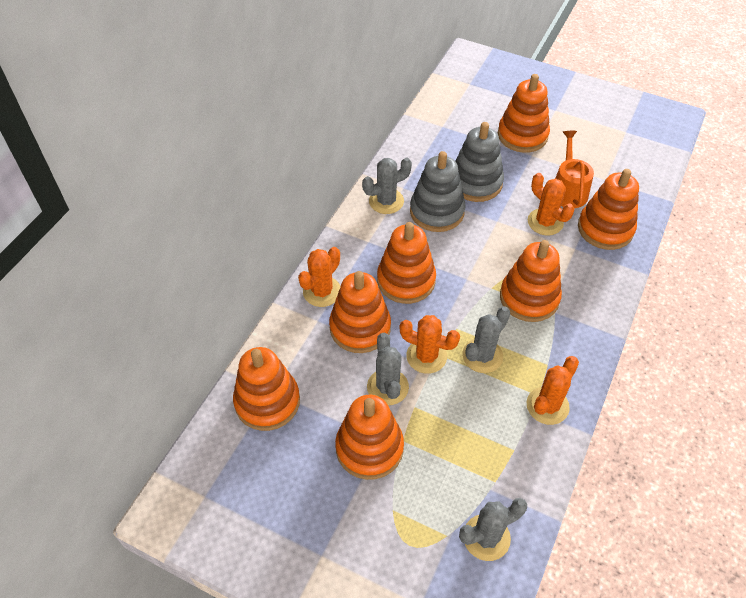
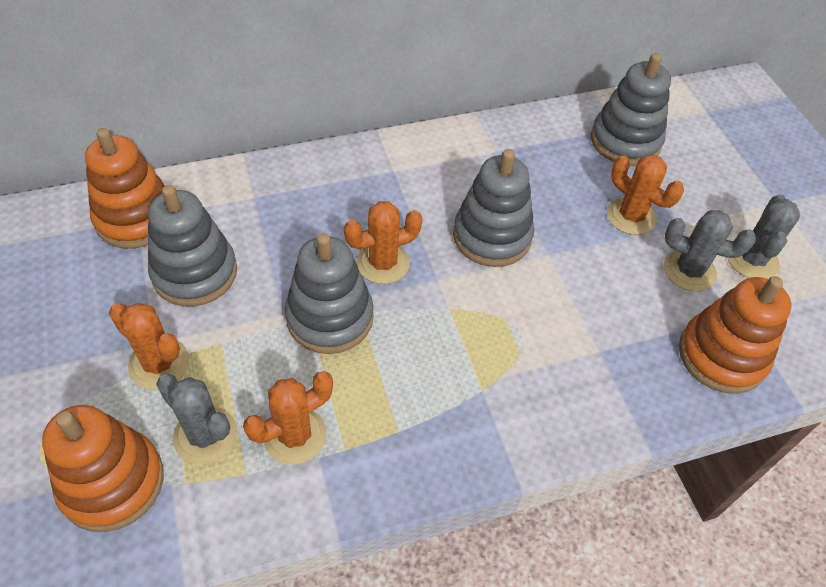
grey cactus: [362,158,412,214] [367,333,409,405] [459,498,527,561] [462,306,510,373] = 4 -> [156,374,237,464] [664,210,756,291] [727,195,800,279] = 3
grey stacking toy: [410,151,466,232] [455,122,504,202] = 2 -> [148,185,237,306] [285,233,374,354] [453,149,534,267] [591,53,671,166] = 4
orange stacking toy: [233,347,300,431] [329,271,391,353] [335,395,404,480] [377,222,436,304] [498,74,550,153] [500,240,562,322] [578,169,639,250] = 7 -> [42,405,164,532] [85,128,165,249] [679,276,792,394] = 3
orange watering can: [555,131,594,208] = 1 -> none = 0

